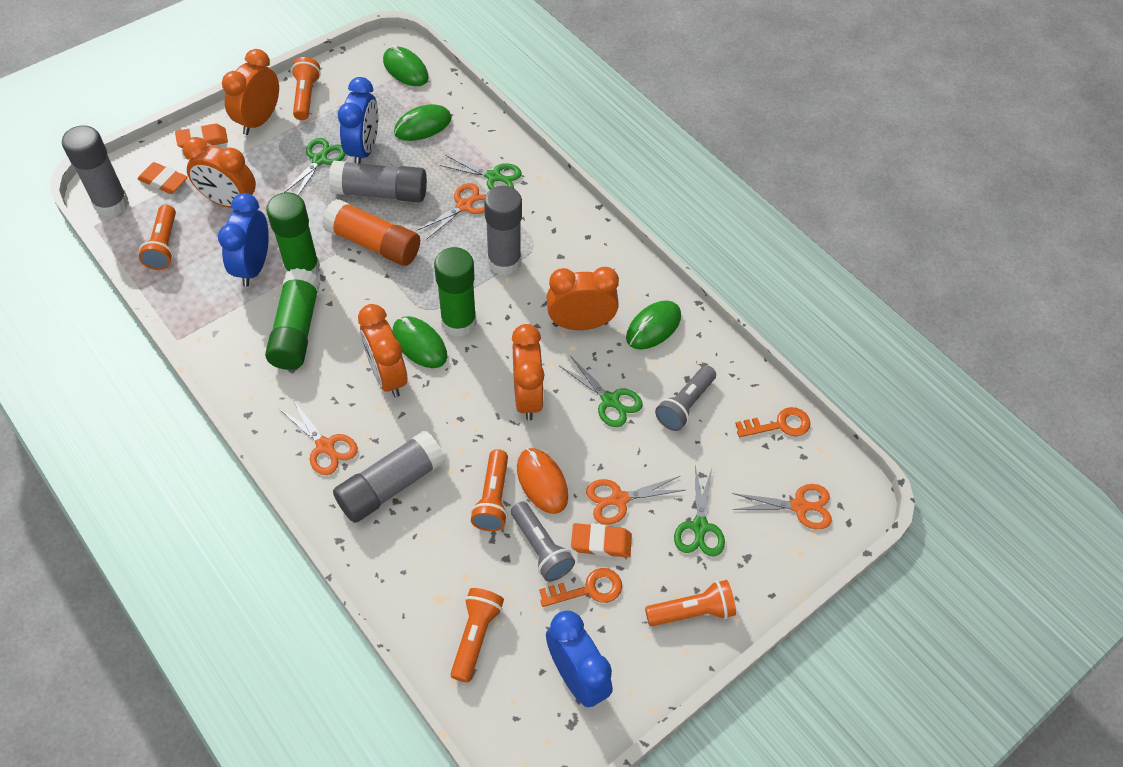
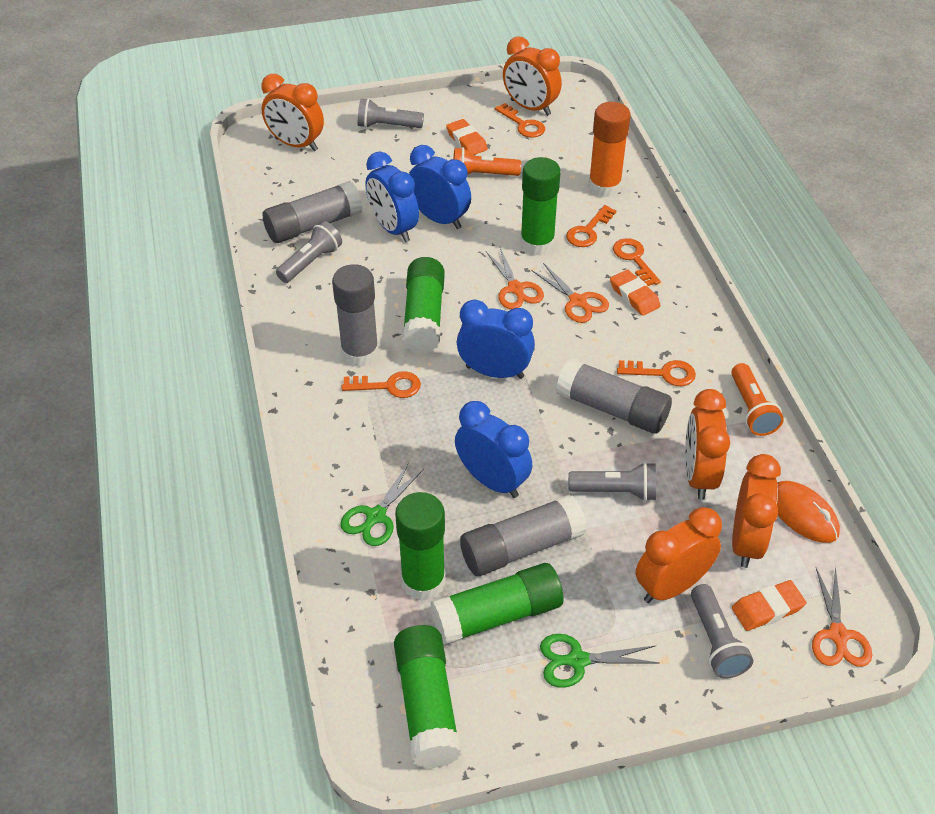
blue clock: [218,193,269,287] [338,77,378,163] [546,610,613,707] = 3 -> [365,151,419,242] [409,145,471,229] [455,401,532,498] [457,300,535,379] = 4
green glue stick: [265,268,320,370] [266,192,320,275] [434,247,477,337] = 3 -> [394,625,461,768] [395,492,446,601] [402,257,445,353] [430,563,564,645] [520,157,561,256] = 5
green mouse: [383,45,429,86] [393,316,447,368] [394,104,452,141] [626,300,681,350] = 4 -> none = 0
green scissors: [284,138,346,195] [439,155,522,190] [560,357,643,427] [674,465,725,556] = 4 -> [340,463,424,546] [540,634,659,688] = 2
grey flashlight: [511,501,575,582] [655,365,716,431] = 2 -> [276,221,342,283] [358,98,424,128] [568,462,656,501] [691,584,753,678] = 4
orange flashlight: [139,205,176,270] [291,57,321,120] [451,588,504,683] [471,449,508,531] [645,580,736,626] = 5 -> [453,147,521,176] [731,363,784,436] = 2
orange key: [539,568,622,607] [735,407,811,437] = 2 -> [342,371,421,398] [495,103,545,138] [566,205,617,247] [613,238,661,286] [617,360,696,386] = 5
orange scissors: [279,399,358,475] [416,183,486,240] [586,476,685,525] [732,484,832,529] = 4 -> [486,248,544,309] [532,263,609,323] [812,567,872,667] = 3

